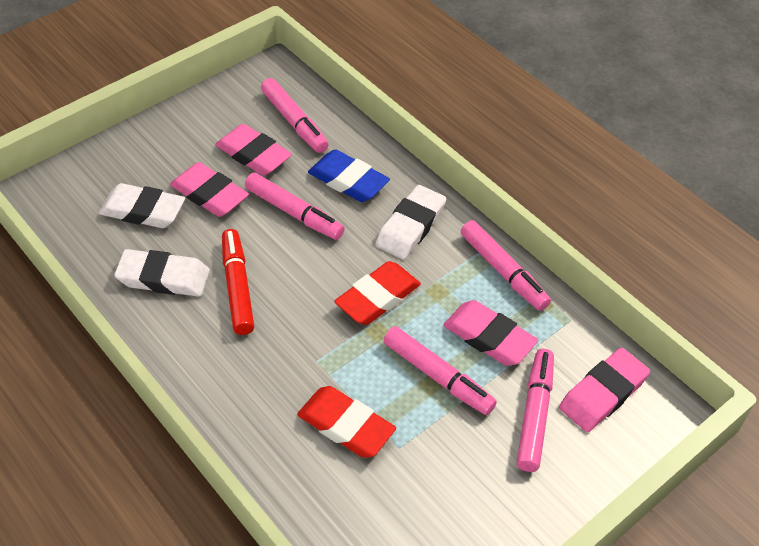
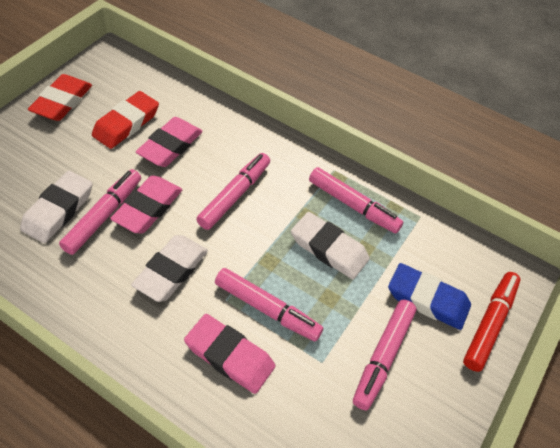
pink eraser: [170,162,249,217] [215,124,292,176] [443,300,538,366] [559,348,650,432] = 4 -> [110,175,182,233] [136,117,203,167] [184,314,275,394] = 3

